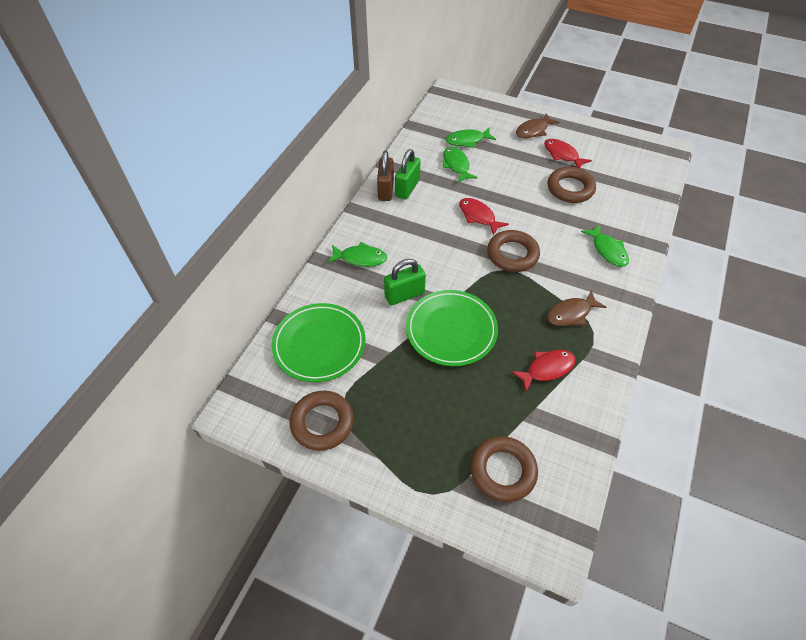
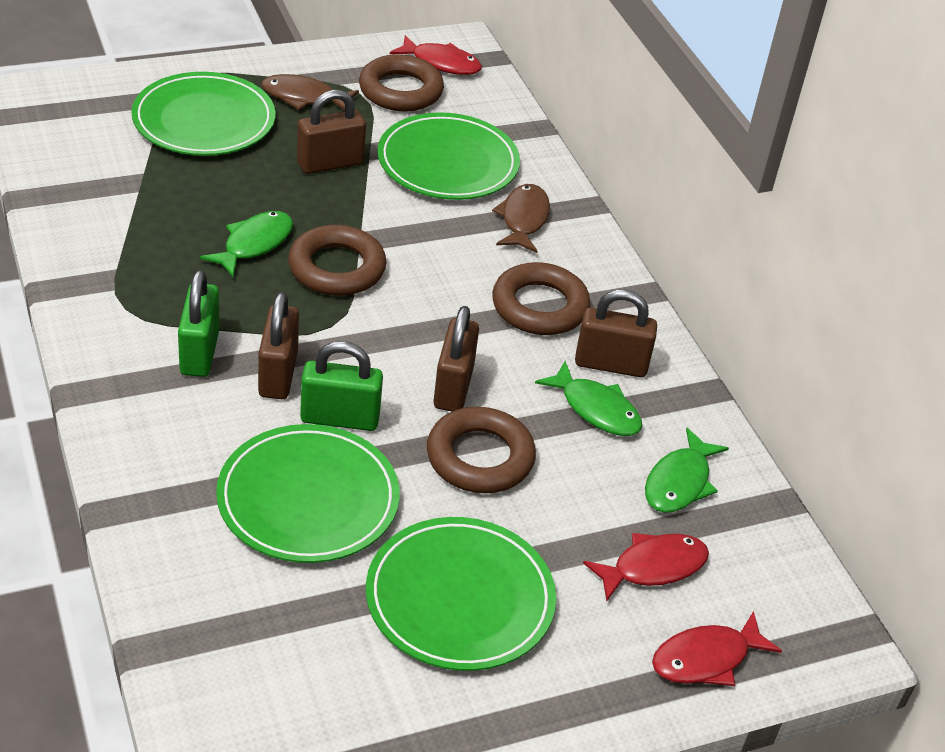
brown padlock: [377,150,394,201] = 1 -> [258,292,299,399] [297,90,366,174] [433,306,479,411] [575,289,657,377] = 4
green fish: [328,242,387,267] [442,147,478,183] [446,128,496,148] [581,224,629,267] = 4 -> [200,211,293,277] [535,361,642,436] [645,428,729,513] = 3
green plate: [272,303,366,382] [406,290,498,366] = 2 -> [132,72,276,156] [216,424,400,563] [366,517,556,671] [377,112,520,200] = 4

